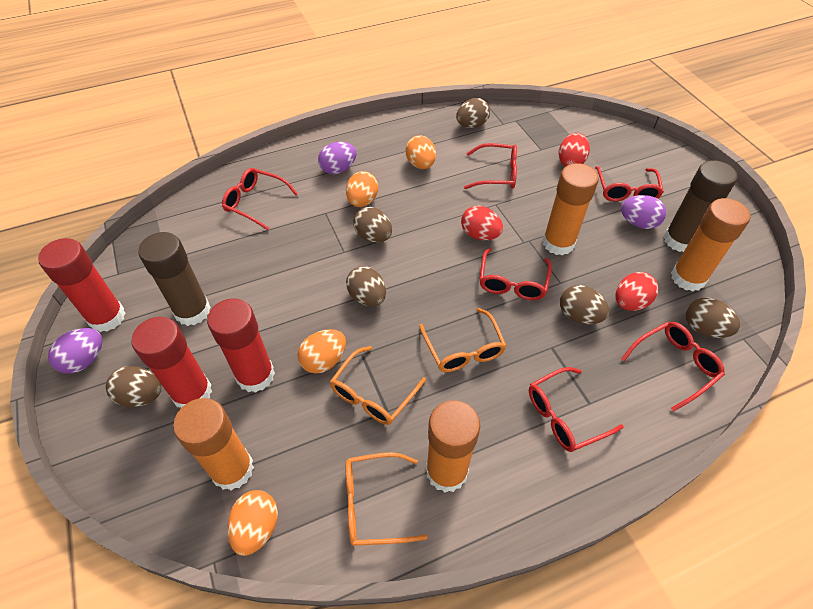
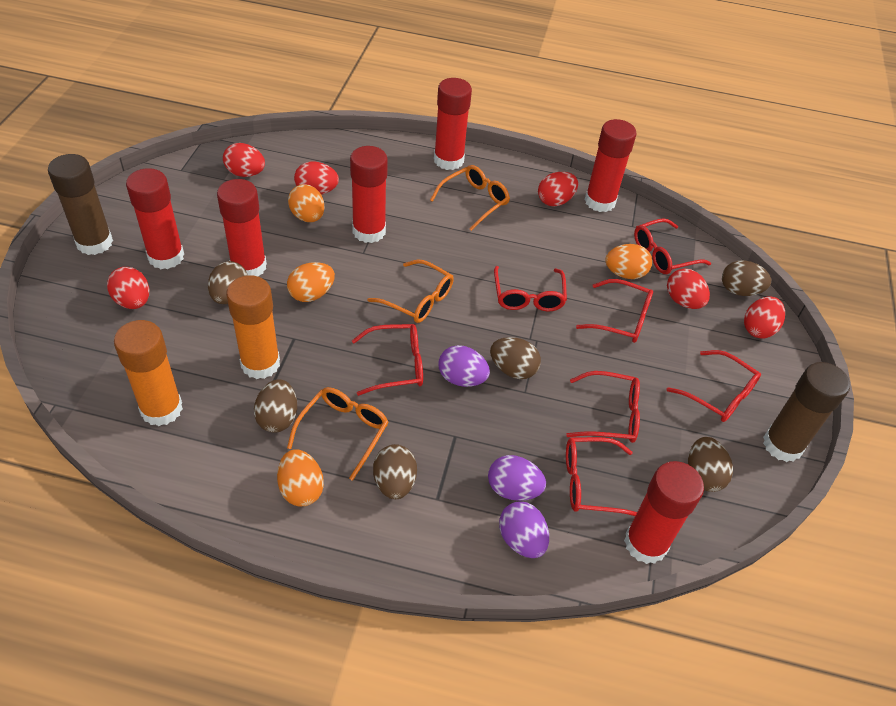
orange glue stick: [173,398,254,490] [426,400,480,493] [543,163,599,256] [671,198,750,291] = 4 -> [114,320,183,426] [226,275,280,379] = 2
red egg: [461,205,503,240] [559,133,590,166] [615,272,658,311] = 3 -> [107,267,149,309] [223,143,265,177] [294,161,339,195] [538,172,578,206] [667,268,710,309] [744,296,785,339] = 6
red glasses: [222,168,298,230] [464,143,517,189] [479,248,552,300] [529,367,624,452] [595,166,664,202] [621,322,725,412] = 6 -> [352,324,423,396] [494,266,567,312] [566,371,640,443] [566,437,637,516] [576,279,653,343] [634,218,711,274] [666,350,761,422] = 7
red glue stick: [38,238,126,332] [131,317,212,408] [207,298,275,393] = 3 -> [126,168,184,269] [217,179,267,277] [350,146,388,243] [434,78,472,170] [585,119,637,212] [624,461,704,564] = 6

